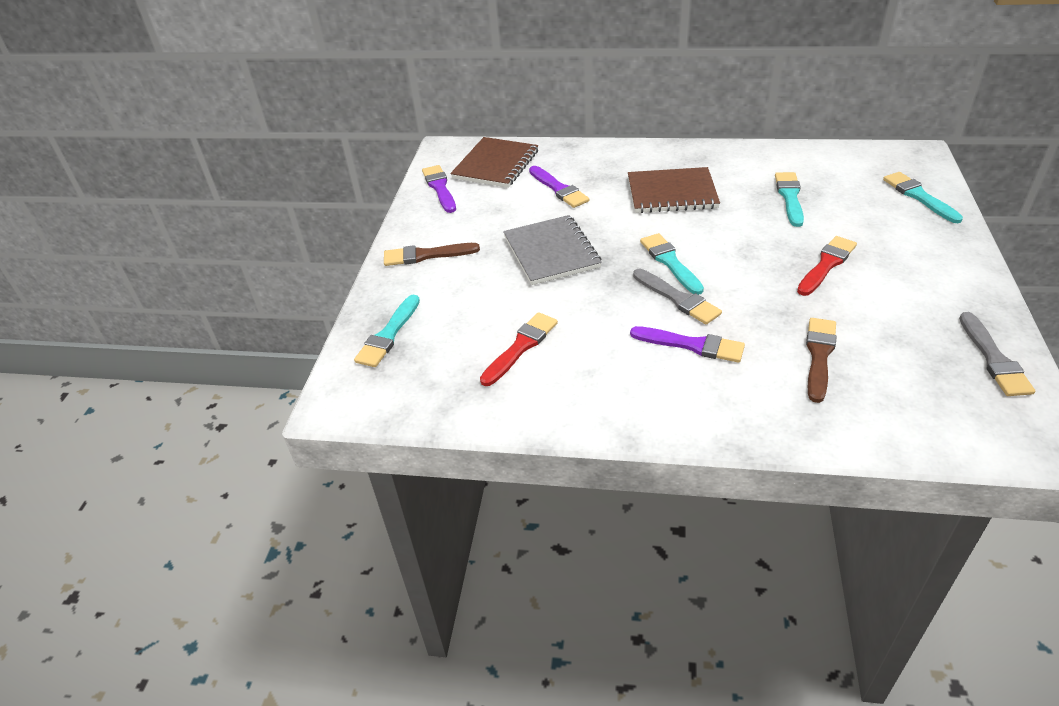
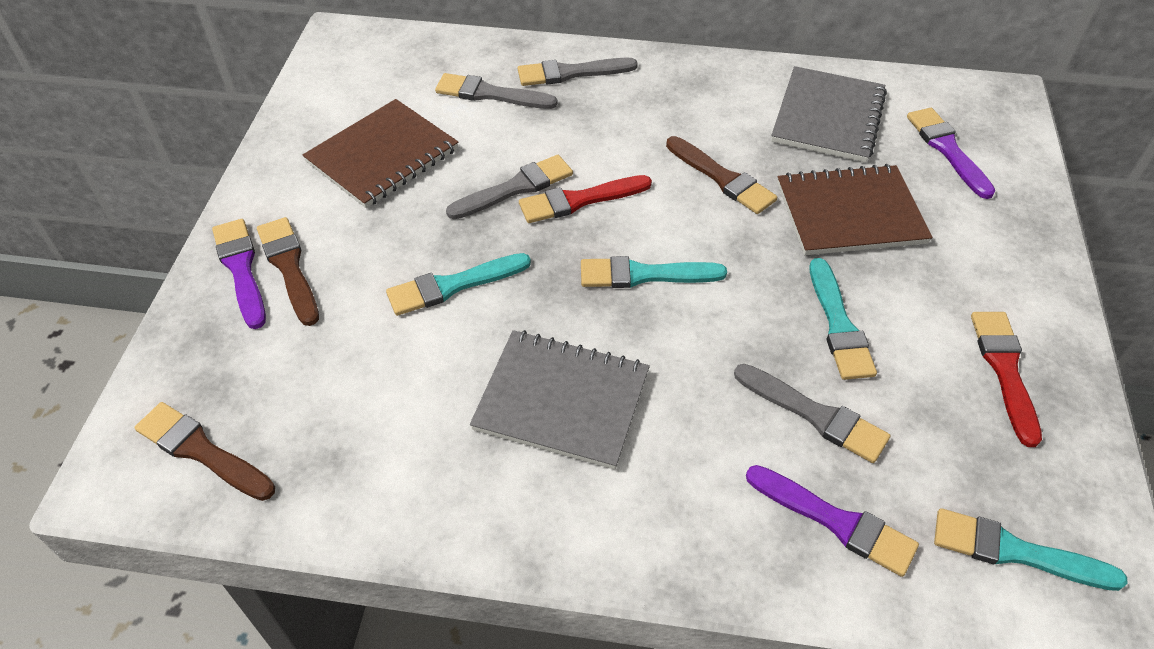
brown brush: [384,243,480,266] [806,318,836,403] = 2 -> [134,402,275,501] [257,217,319,326] [666,136,777,214] = 3
grey brush: [633,269,722,324] [959,312,1035,396] = 2 -> [435,73,557,109] [446,155,573,219] [518,57,638,86] [734,364,890,463] = 4
grey notebook: [503,215,602,285] = 1 -> [470,330,650,470] [771,66,887,162] = 2

